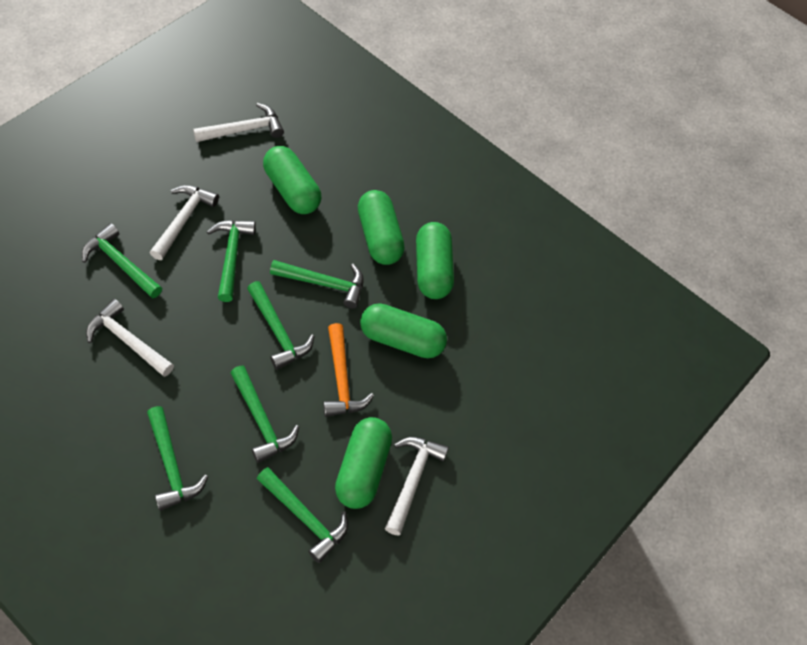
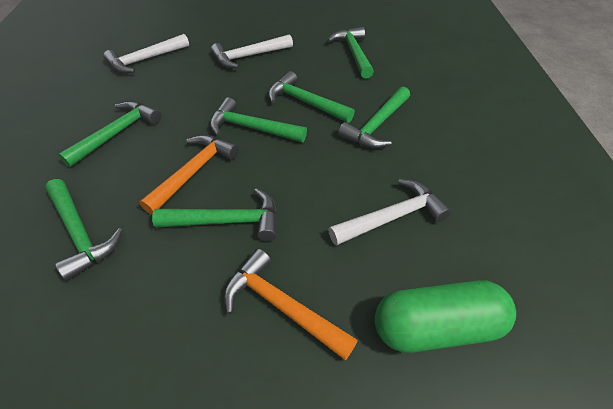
green capsule: [263,146,321,214] [335,417,392,509] [358,190,405,265] [360,303,447,358] [416,222,454,299] = 5 -> [375,280,516,353] = 1
orange hammer: [323,323,374,417] = 1 -> [139,135,239,215] [224,249,358,361] = 2
white hammer: [86,299,174,377] [150,185,219,260] [193,103,284,142] [385,437,449,536] = 4 -> [104,34,189,73] [211,34,293,68] [328,179,451,246] = 3

